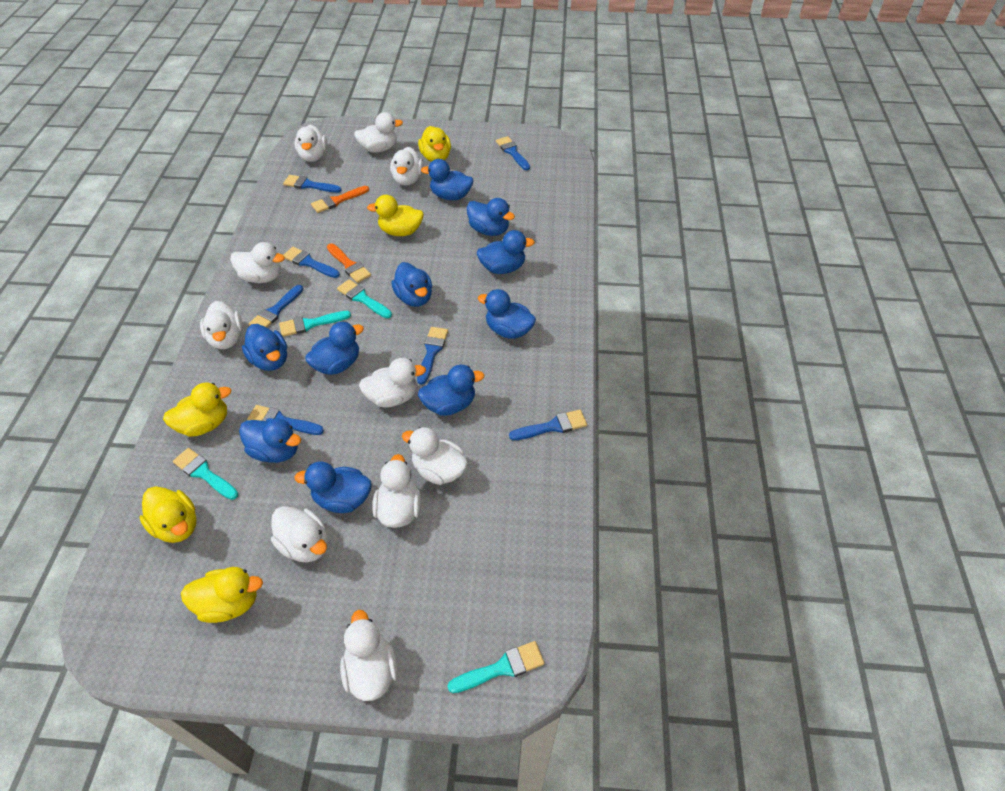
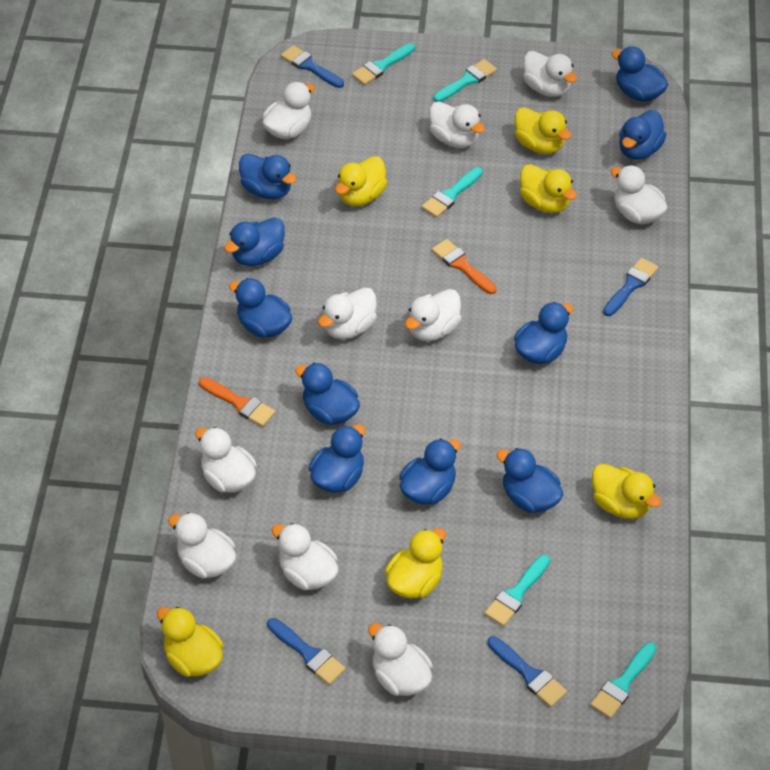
blue brush: [247,405,324,435] [248,285,303,328] [283,175,342,193] [284,247,340,278] [417,327,448,384] [496,136,530,170] [509,410,587,440] = 7 -> [267,618,346,685] [281,45,344,88] [488,636,567,707] [603,258,659,316] = 4
turquoise brush: [173,448,238,500] [279,311,351,337] [337,279,392,318] [447,641,544,693] = 4 -> [352,43,415,85] [422,167,483,218] [433,59,497,102] [484,555,550,626] [590,642,656,718] = 5
yellow duck: [139,486,197,543] [163,383,231,437] [181,567,263,623] [367,195,424,236] [418,126,451,162] = 5 -> [157,607,224,677] [335,156,387,206] [385,528,446,598] [514,107,572,154] [520,164,577,213] [592,464,661,519] = 6

